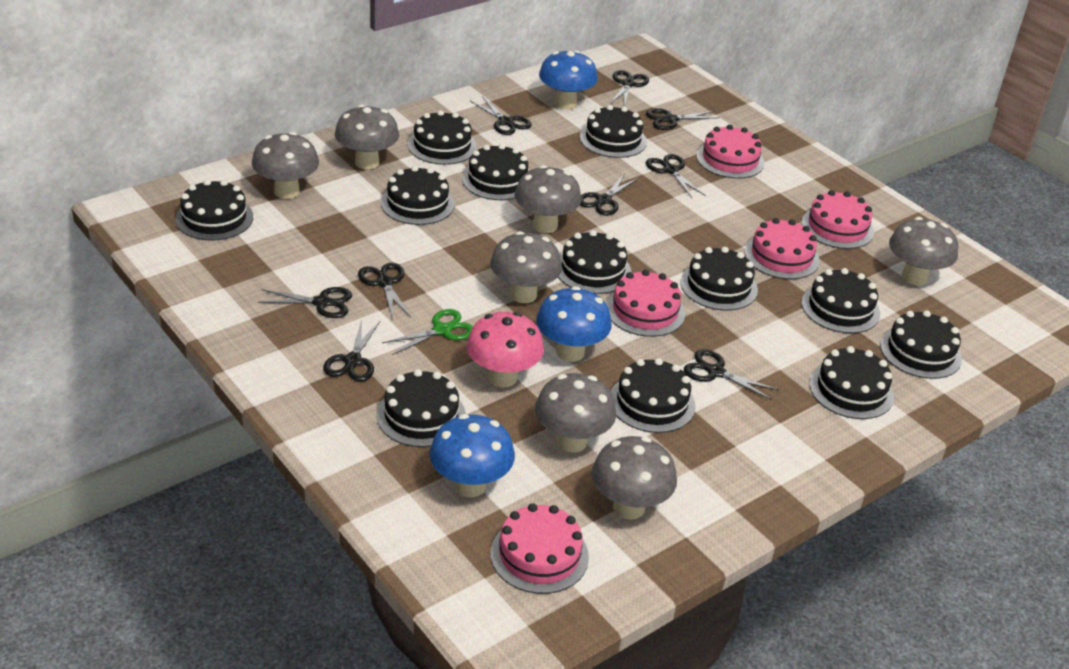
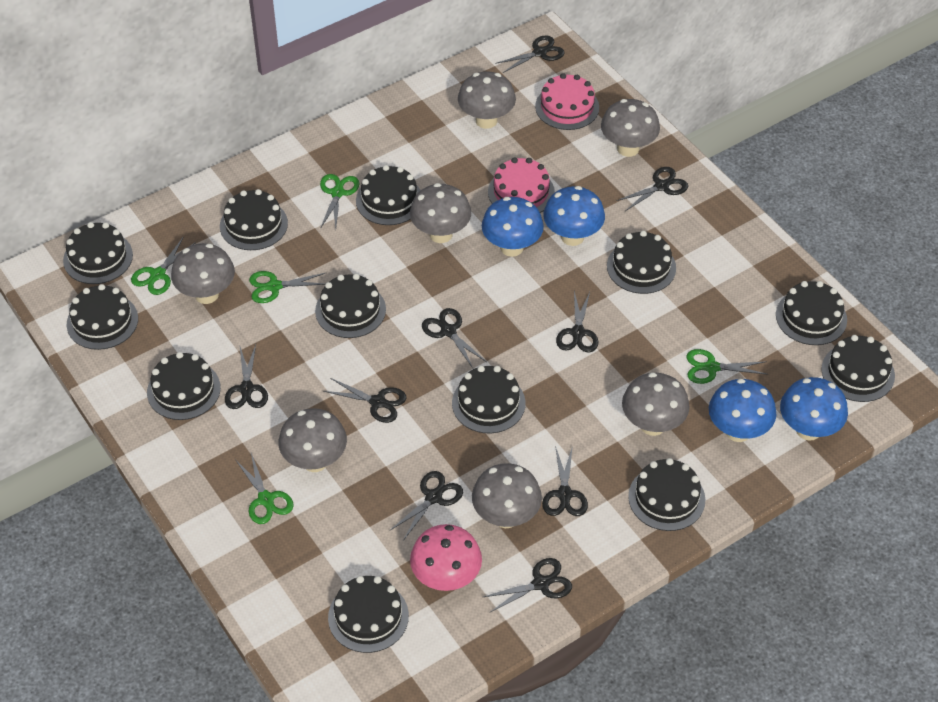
blue mushroom: [429,414,515,497] [536,286,612,362] [539,50,598,110] = 3 -> [482,197,544,257] [543,186,605,246] [709,379,777,442] [780,377,848,441] = 4
green scissors: [382,309,473,355] = 1 -> [131,238,196,295] [235,453,294,524] [249,271,327,303] [320,174,359,229] [686,349,768,384] = 5
pink cake: [490,503,589,594] [606,270,685,337] [696,125,765,179] [745,218,820,279] [802,190,874,249] = 5 -> [488,157,555,213] [535,73,599,130] = 2

